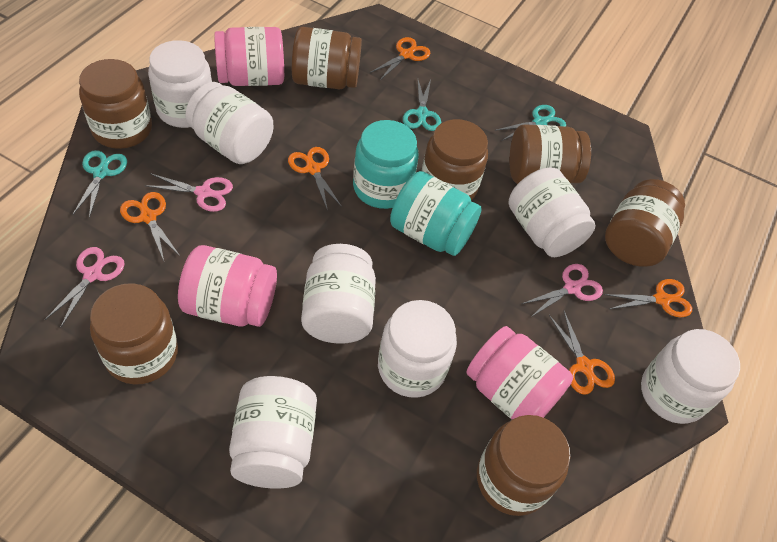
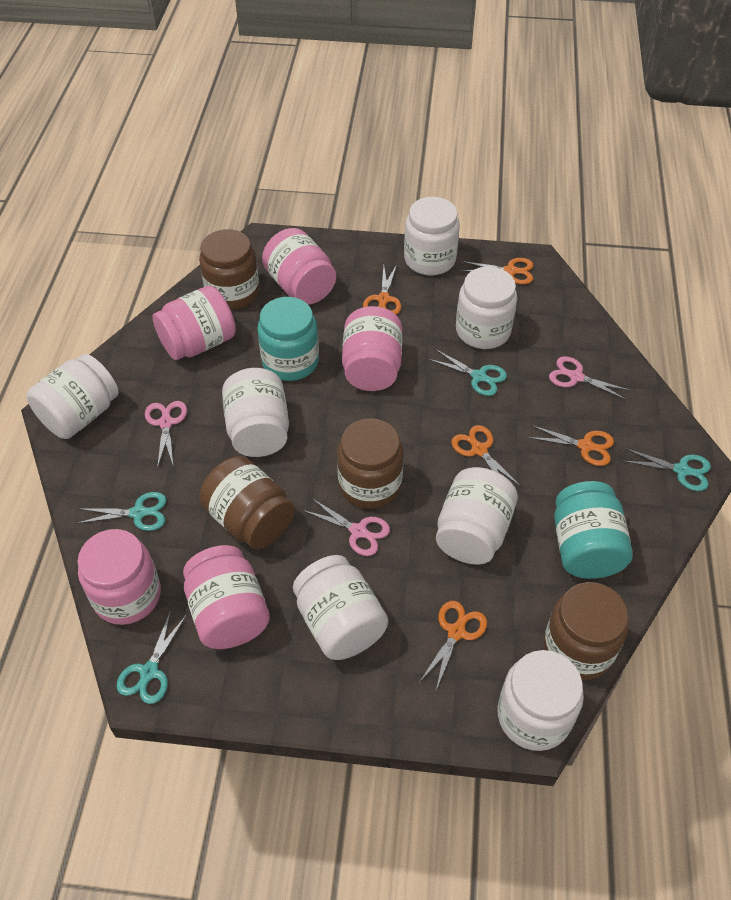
brown jar: [79,59,152,149] [90,283,178,385] [292,27,362,89] [422,119,488,200] [477,415,570,516] [510,124,591,184] [605,179,685,267] = 7 -> [199,229,259,310] [199,456,294,549] [337,418,403,509] [544,582,628,680] = 4
pink jar: [178,245,277,327] [214,27,284,86] [467,326,573,419] = 3 -> [77,529,161,625] [152,286,236,360] [183,545,270,649] [262,228,336,305] [342,306,402,391] = 5
turquoise scissors: [72,150,127,218] [403,79,441,131] [494,105,566,141] = 3 -> [76,492,166,531] [117,610,187,704] [428,349,507,396] [623,448,711,491] = 4

